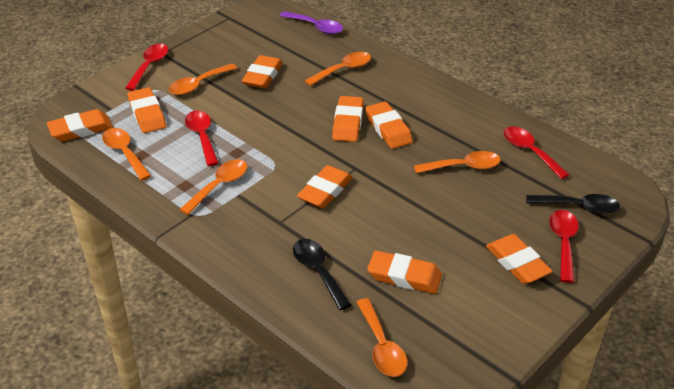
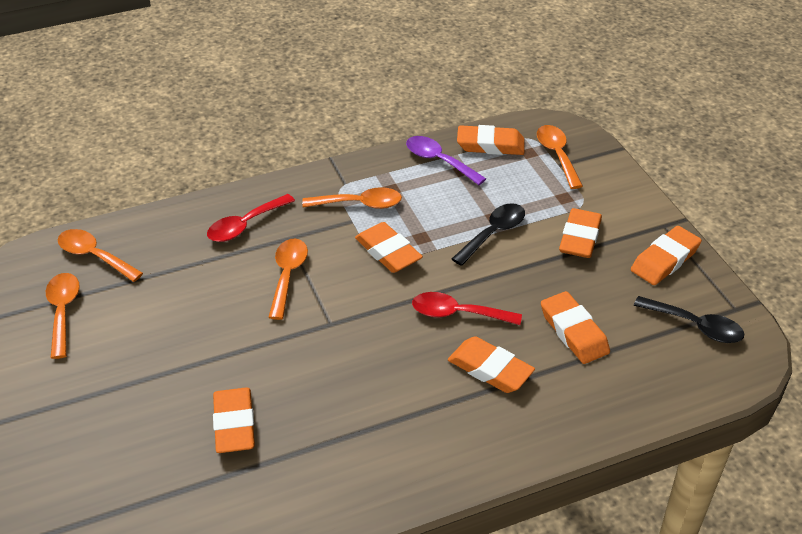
orange eraser: [47,109,113,141] [127,87,166,133] [242,55,283,89] [297,165,353,208] [332,96,364,142] [365,101,413,149] [367,251,442,294] [486,234,553,284] = 8 -> [213,387,255,453] [355,222,423,273] [448,336,535,393] [457,125,525,155] [541,291,610,364] [559,208,602,258] [631,226,702,285] = 7
orange spoon: [102,128,151,181] [169,63,237,95] [179,159,247,215] [305,52,371,86] [356,298,407,377] [414,151,501,174] = 6 -> [46,273,80,359] [58,229,143,282] [268,239,308,320] [302,187,402,209] [537,125,583,189] = 5
red spoon: [125,44,168,91] [185,110,219,166] [504,126,569,179] [549,210,579,283] = 4 -> [207,194,295,242] [412,292,522,325] = 2

